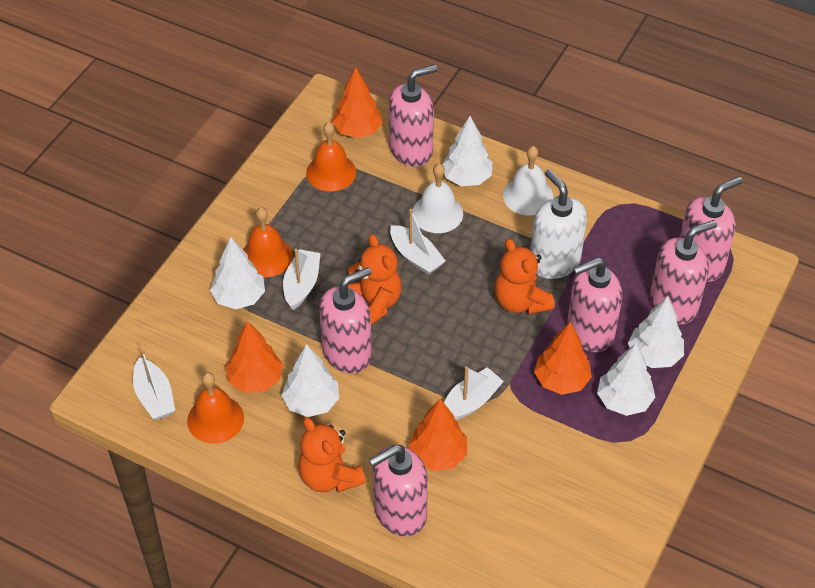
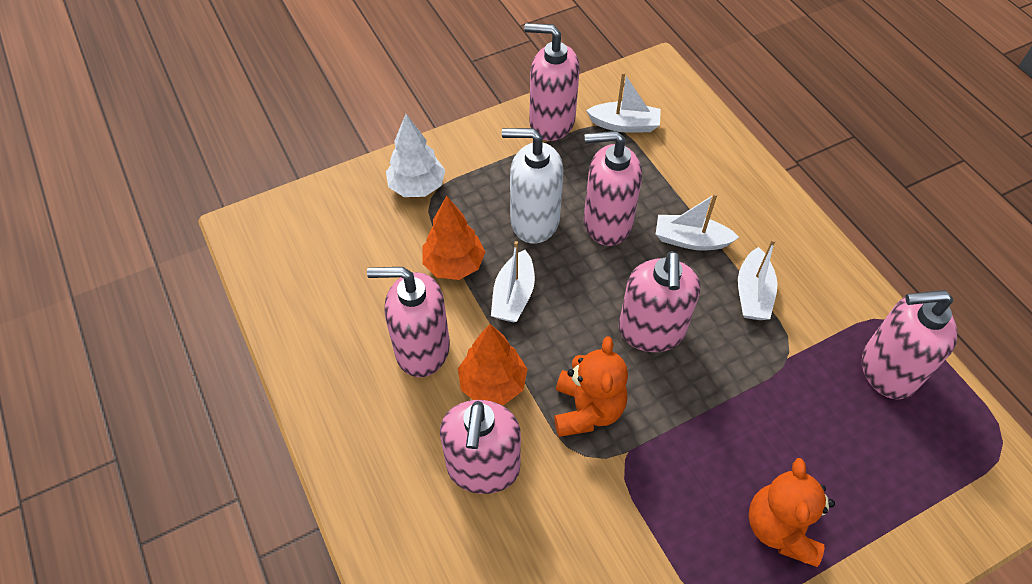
orange bell: [187,372,244,444] [243,207,293,277] [306,122,356,191] = 3 -> none = 0
orange teddy bear: [298,418,366,492] [348,234,402,325] [494,239,555,315] = 3 -> [554,336,628,437] [748,458,835,567] = 2
orange tree: [226,321,283,393] [332,67,383,138] [408,399,467,471] [534,322,592,395] = 4 -> [422,196,485,280] [458,324,528,405] = 2
white bell: [412,164,463,233] [503,146,554,215] = 2 -> none = 0
white tree: [210,237,265,309] [281,344,339,417] [442,116,493,186] [597,343,655,416] [628,296,684,368] = 5 -> [386,114,445,197] = 1

